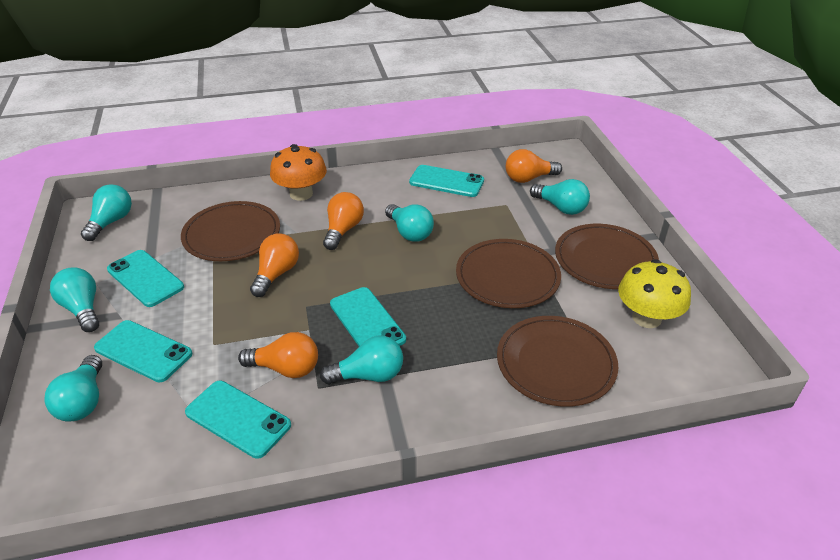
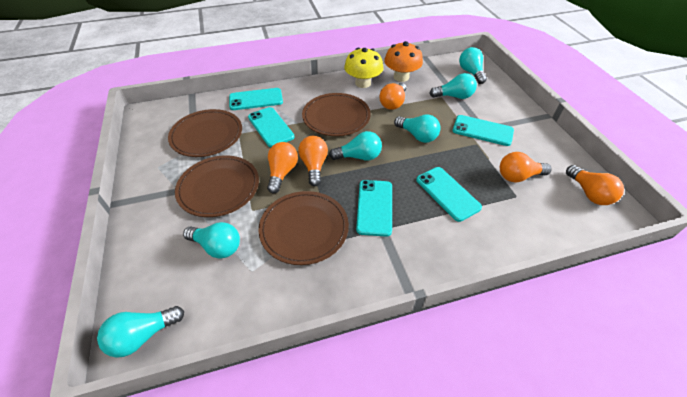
orange light bulb: [238,332,318,378] [250,234,299,297] [323,192,364,250] [506,149,562,183] = 4 -> [267,142,298,193] [298,136,328,186] [380,83,406,110] [500,152,552,182] [566,165,624,205] = 5

